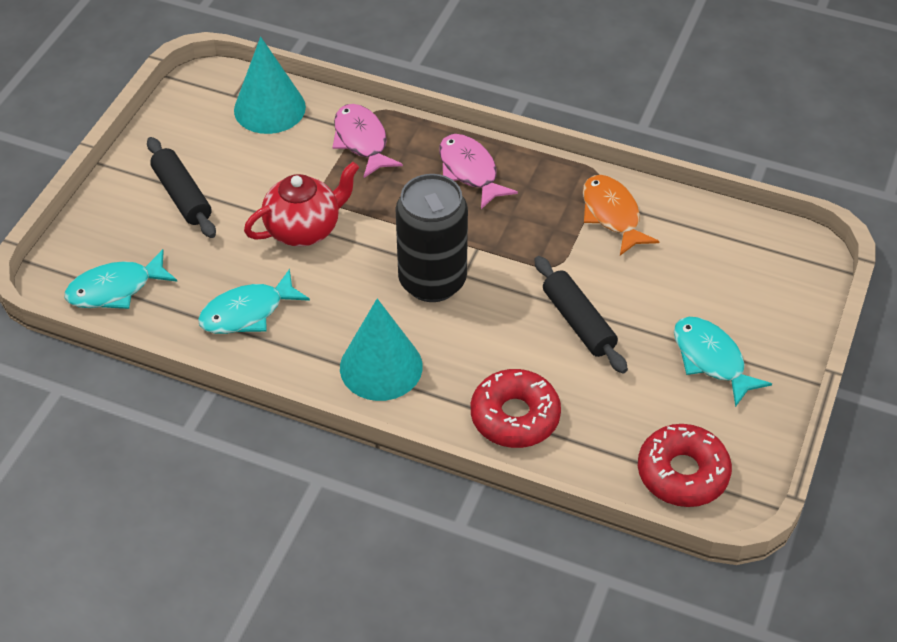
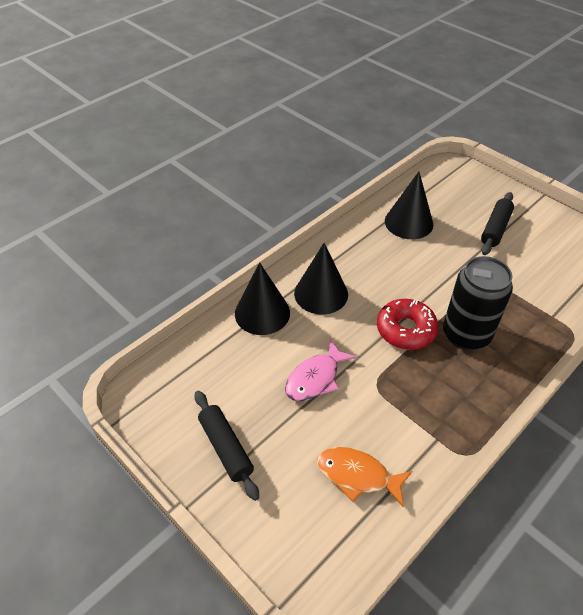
black cone: none = 0 -> [235,262,290,335] [294,243,348,315] [385,172,433,239] = 3
pink fish: [332,104,403,178] [439,134,518,209] = 2 -> [285,339,356,401] = 1
red donut: [471,369,561,448] [638,424,732,507] = 2 -> [377,299,438,350] = 1
red teapot: [244,162,359,247] = 1 -> none = 0
turquoise cone: [234,37,306,134] [340,299,423,401] = 2 -> none = 0
turquoise fish: [65,249,177,309] [198,269,310,334] [674,317,772,407] = 3 -> none = 0

